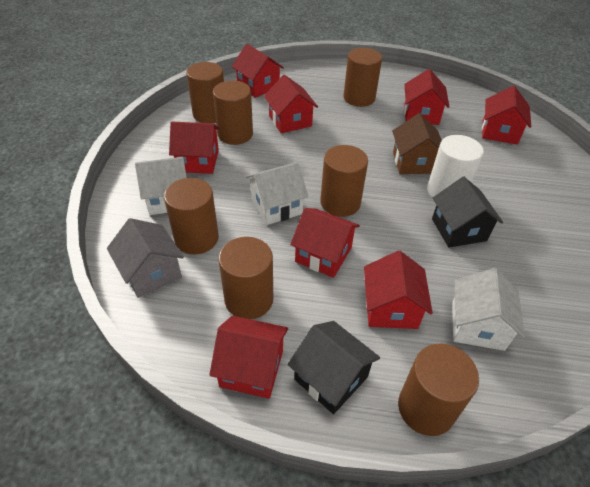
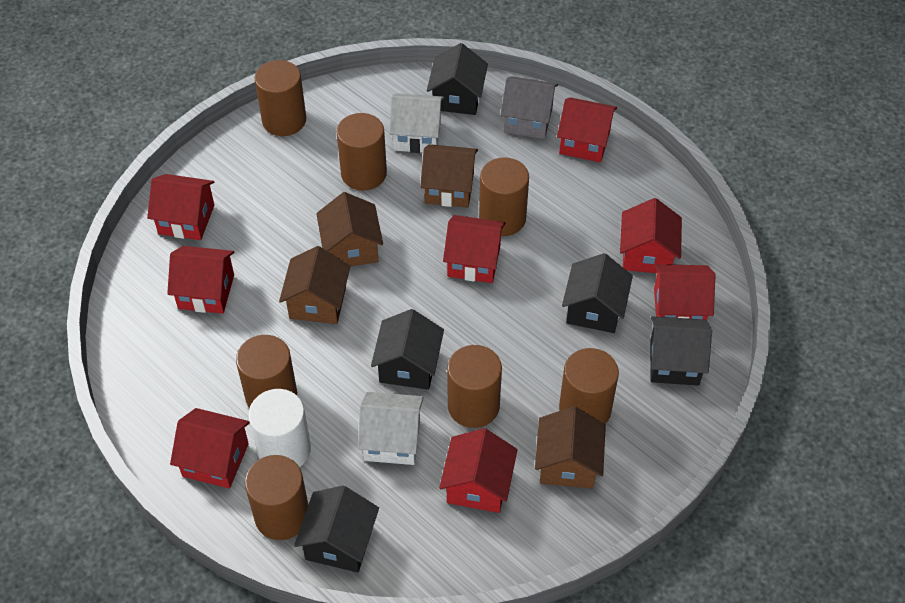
black house: [288,321,380,414] [432,177,503,247] = 2 -> [294,486,379,572] [371,309,444,390] [427,43,488,115] [562,253,633,333] [650,316,712,386] = 5
brown house: [392,113,442,174] = 1 -> [279,246,350,324] [316,192,383,266] [420,144,478,208] [535,406,606,489] = 4
white house: [135,157,187,215] [246,162,308,225] [452,268,525,351] = 3 -> [358,392,424,465] [389,93,444,153] = 2

